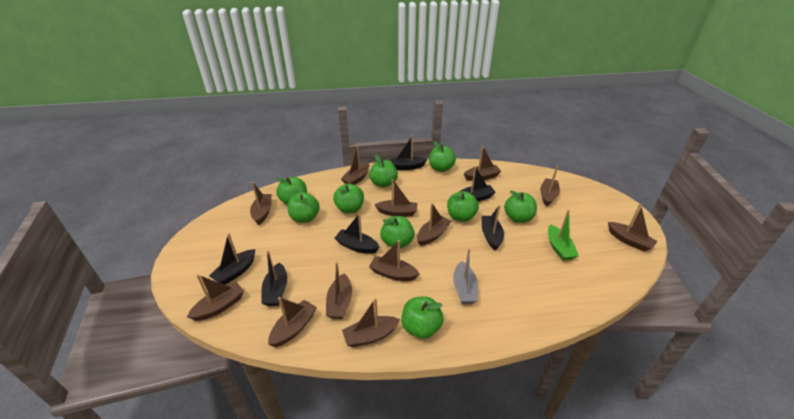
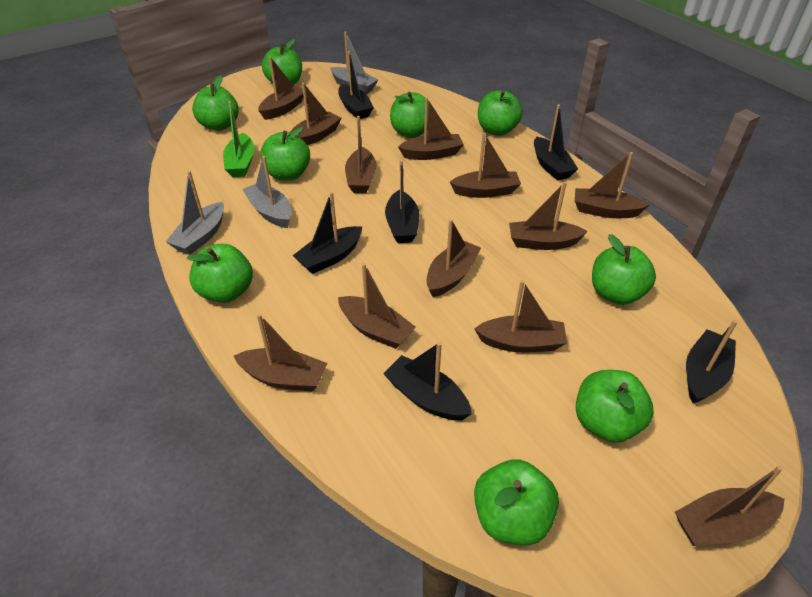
grey boat: [453,249,478,304] = 1 -> [166,171,224,255] [242,156,292,228] [330,31,379,94] = 3

